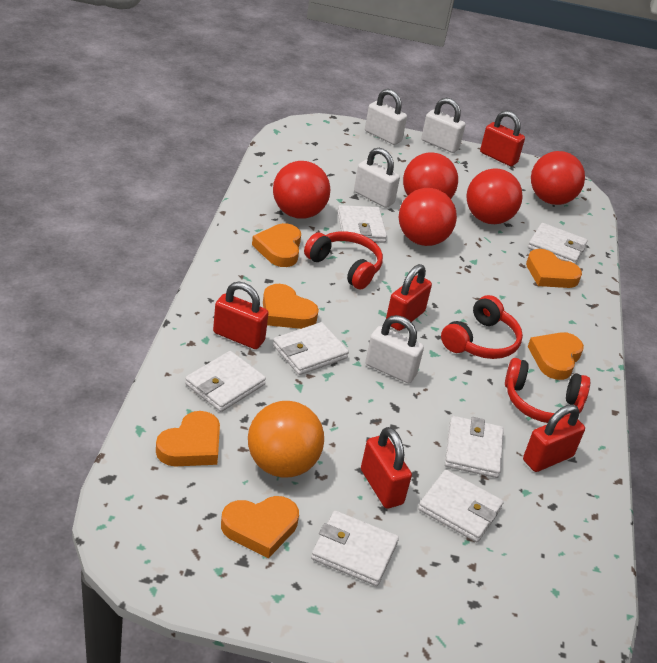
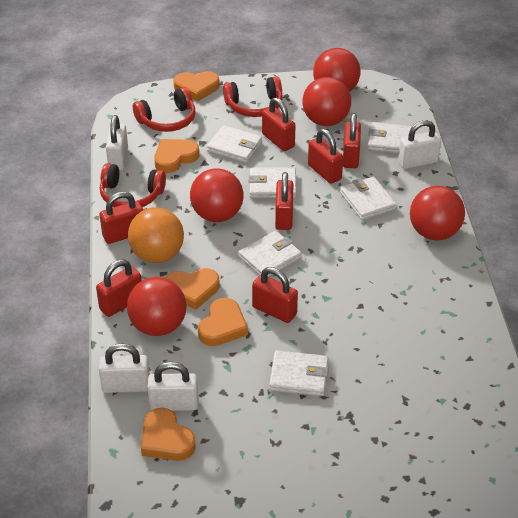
orange heart: [156,411,220,466] [221,496,299,558] [252,223,301,267] [263,284,319,329] [526,249,582,288] [528,332,584,380] = 6 -> [141,408,196,461] [154,139,199,173] [166,268,220,310] [173,71,220,102] [198,298,248,346] = 5
red padlock: [213,282,269,349] [361,427,412,508] [386,264,432,331] [480,111,525,166] [523,404,585,472] = 5 -> [96,260,142,317] [100,192,143,244] [252,267,298,323] [262,98,296,151] [275,172,293,230] [308,129,343,184] [343,113,361,168] = 7
white wallet: [185,351,266,412] [273,322,349,375] [311,511,399,586] [337,205,387,243] [418,470,504,542] [445,416,504,478] [528,223,588,264] = 7 -> [207,125,262,163] [238,231,302,277] [248,167,296,198] [269,350,329,396] [340,177,397,220] [368,122,412,154] = 6

